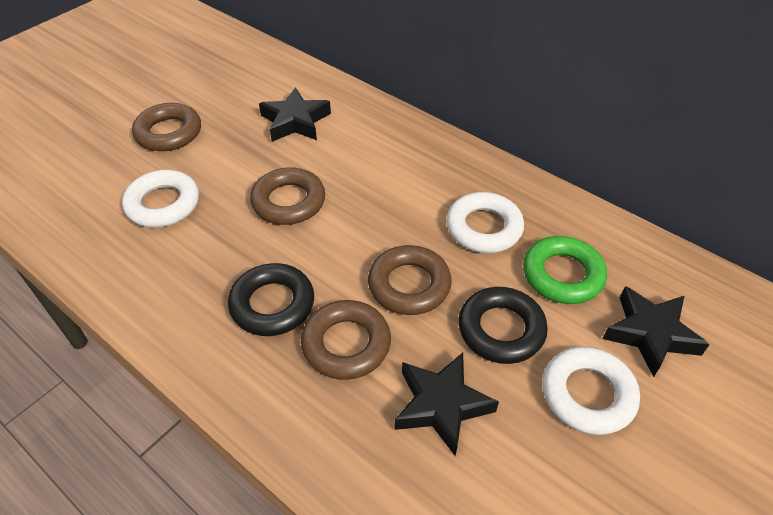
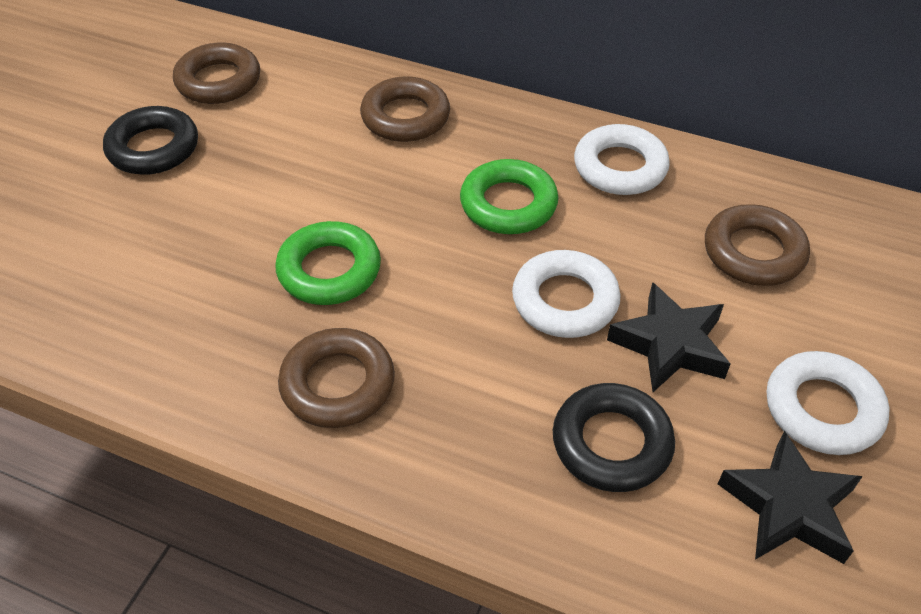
black star: [259,87,331,142] [394,353,499,456] [603,286,710,377] = 3 -> [607,282,730,392] [718,430,863,564] = 2
green ring: [523,236,607,304] = 1 -> [275,221,381,305] [460,159,559,234] = 2

